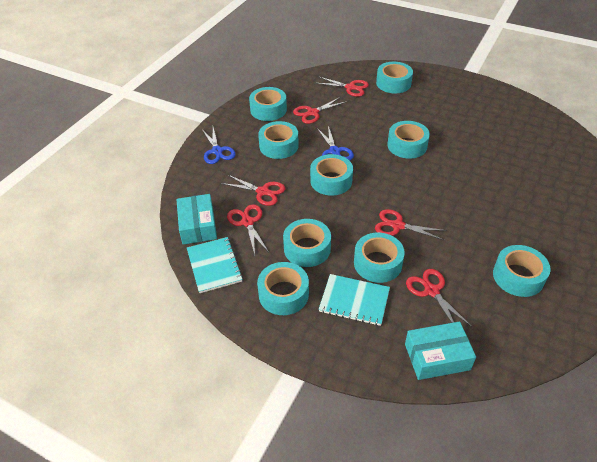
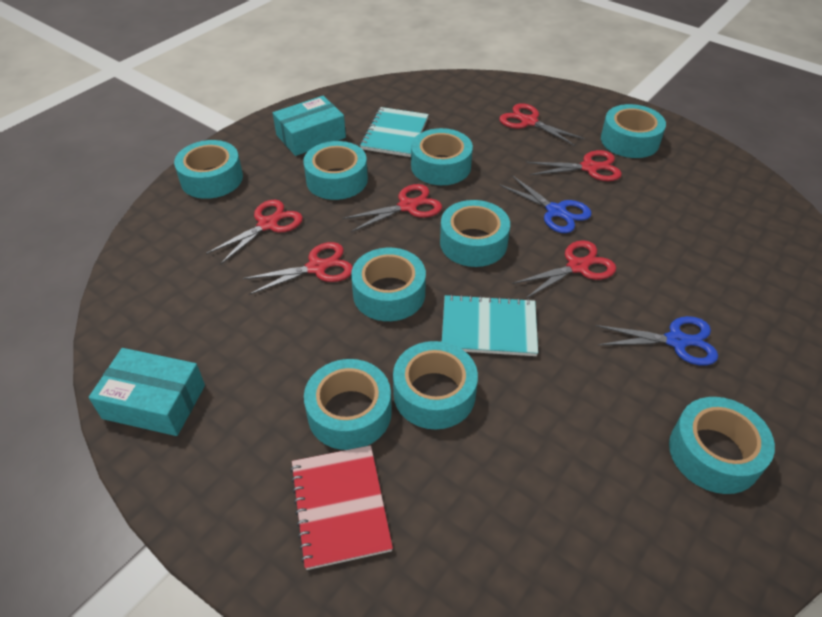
red notebook: none = 0 -> [290,445,393,570] = 1

